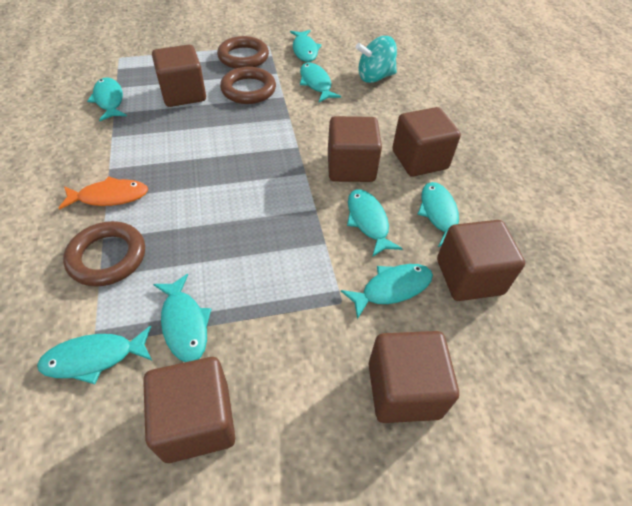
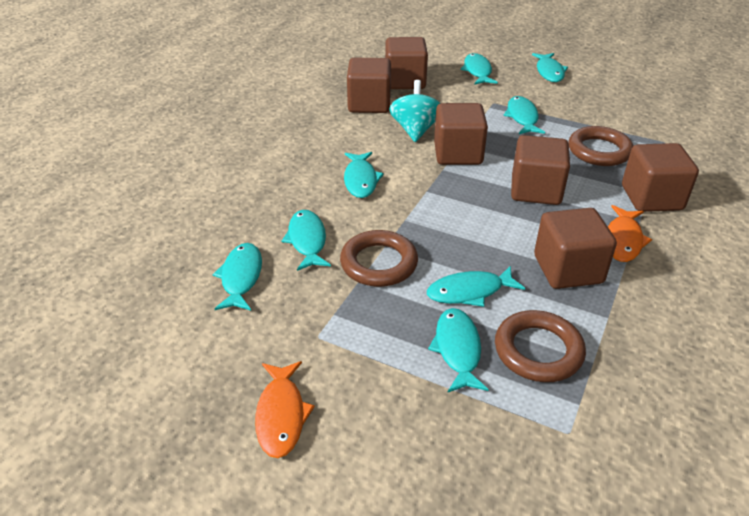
orange fish: [59,176,148,210] = 1 -> [255,361,315,458] [608,205,652,262] = 2

